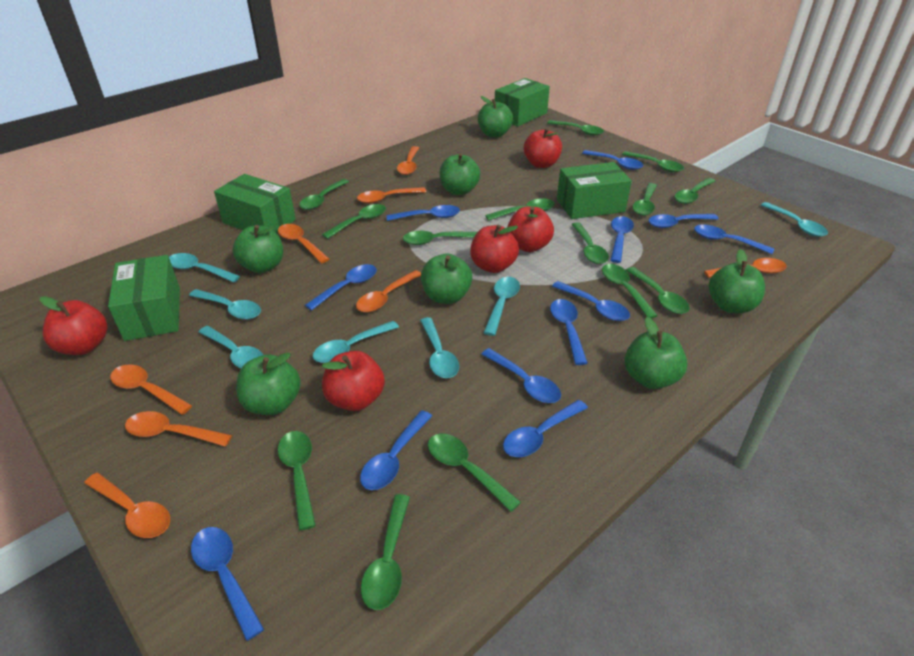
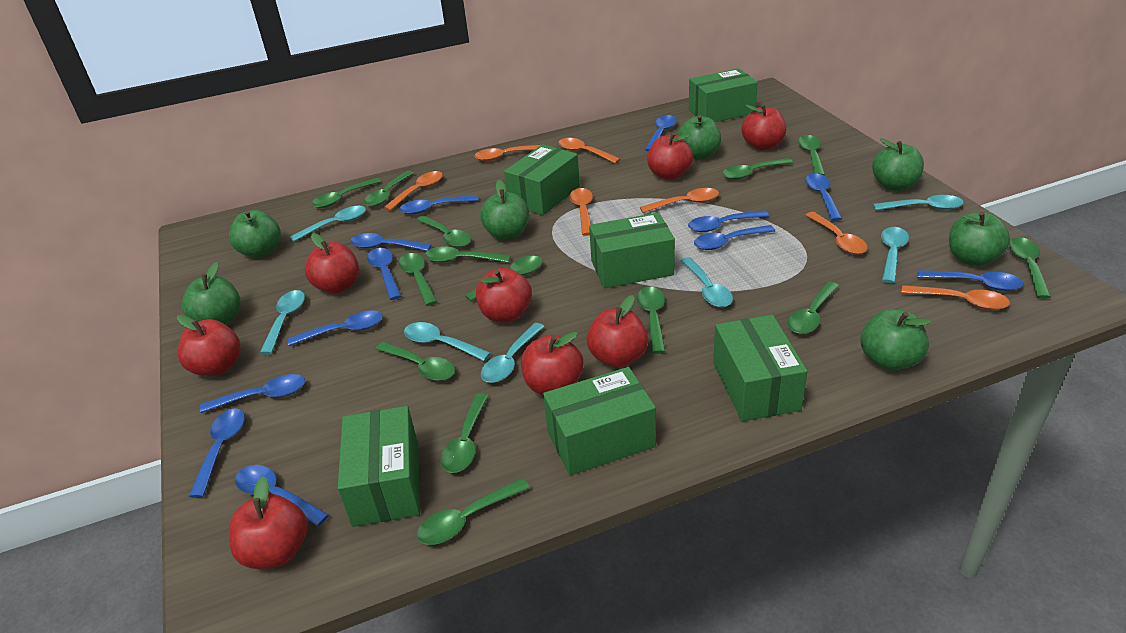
green box: [108,255,180,341] [214,174,296,233] [495,78,550,126] [557,162,632,219] = 4 -> [338,406,420,527] [504,144,580,215] [543,367,656,475] [589,213,675,288] [689,68,758,122] [713,315,808,421] = 6
orange spoon: [84,473,170,538] [110,364,192,415] [125,411,232,447] [278,224,329,263] [356,270,421,312] [357,187,426,204] [397,146,419,175] [704,258,787,278] = 8 -> [383,171,443,211] [474,145,541,161] [558,138,621,164] [569,188,593,236] [640,188,719,213] [805,212,867,254] [901,285,1010,310] = 7
red apple: [40,296,108,355] [322,351,385,411] [470,225,519,273] [507,207,554,252] [524,128,562,168] = 5 -> [177,315,241,376] [229,476,307,569] [305,233,359,293] [476,268,532,322] [521,332,584,395] [587,295,648,368] [647,133,693,180] [741,104,786,150] = 8

